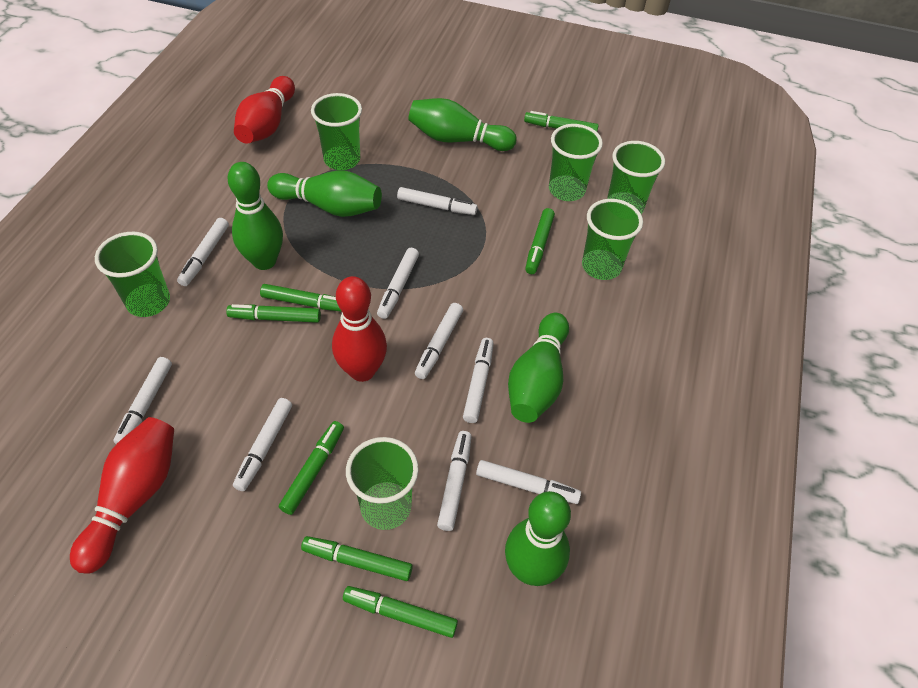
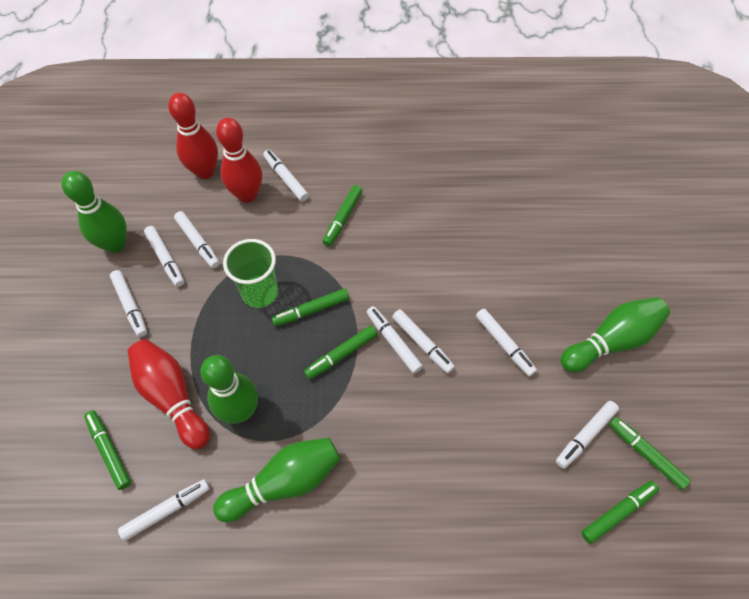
green bowling pin: [228,162,283,270] [267,171,382,217] [408,98,517,151] [505,491,571,586] [508,313,569,423] = 5 -> [61,171,127,253] [200,355,258,424] [213,438,340,522] [560,297,670,372] = 4
green cup: [95,232,170,317] [311,93,362,170] [346,437,419,530] [549,124,603,201] [582,199,643,280] [607,141,665,214] = 6 -> [223,239,278,308] = 1
green marker: [226,304,321,323] [260,284,342,312] [279,421,344,515] [301,536,413,581] [343,586,458,638] [524,111,599,132] [525,208,555,274] = 7 -> [84,410,131,490] [272,289,349,327] [304,325,377,379] [323,185,362,246] [581,481,659,544] [609,417,691,490] = 6

